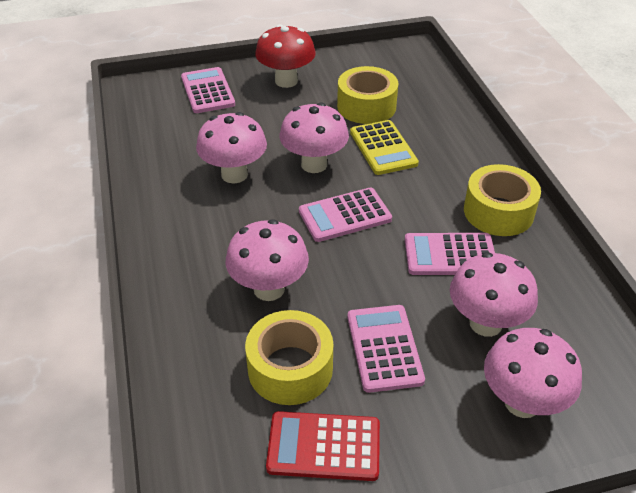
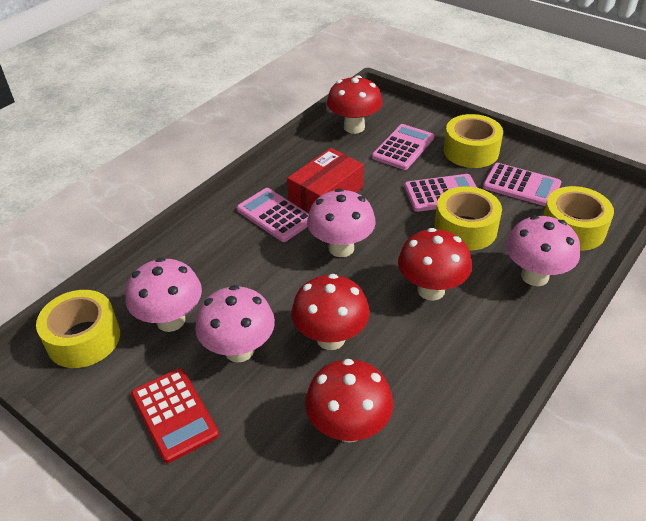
pink mushroom: [196,112,267,183] [226,219,309,301] [280,102,349,173] [450,252,538,337] [484,328,582,418] = 5 -> [125,257,202,332] [195,285,275,363] [307,188,376,257] [506,215,580,286] = 4
red box: none = 0 -> [287,148,364,212] = 1
red mushroom: [255,24,316,88] = 1 -> [291,274,370,350] [305,359,393,443] [327,75,383,134] [398,228,472,301] = 4
yellow calculator: [350,120,419,175] = 1 -> none = 0
yellow tape: [245,310,333,405] [337,66,398,124] [464,164,541,236] = 3 -> [36,290,120,368] [434,186,502,251] [444,114,503,168] [543,186,614,251] = 4

